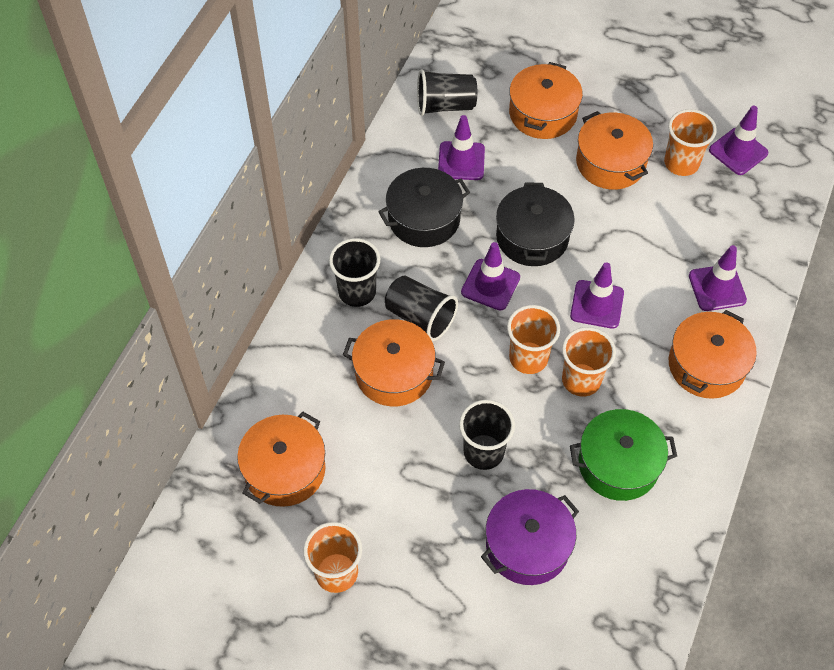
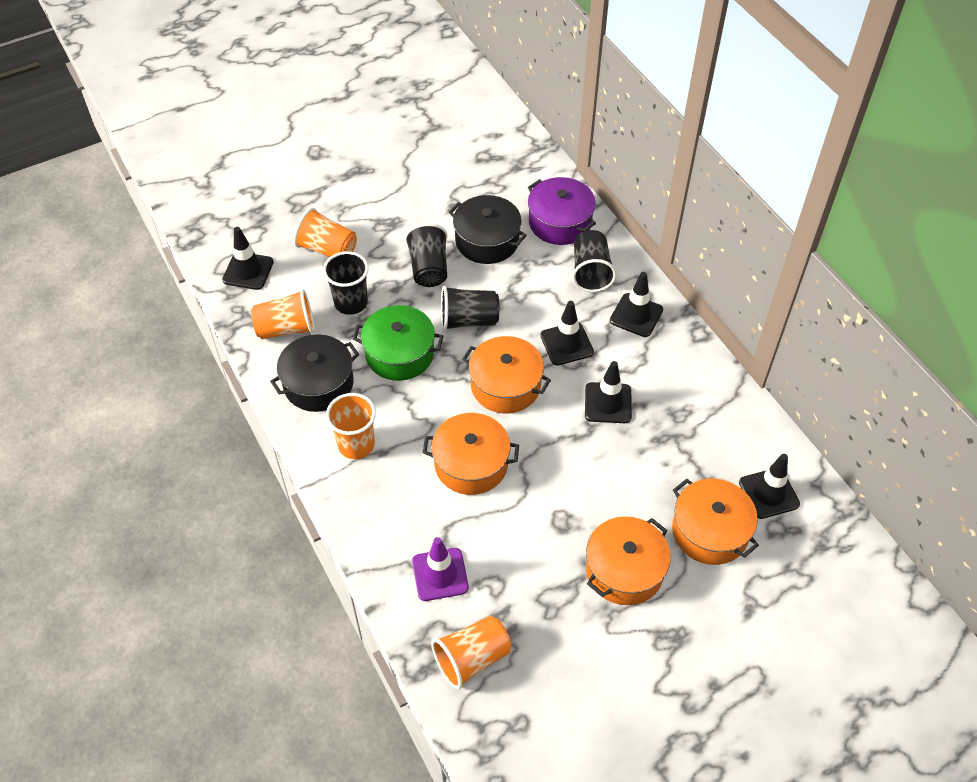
black traffic cone: none = 0 -> [222,227,274,290] [540,301,594,365] [585,361,632,423] [610,272,663,337] [739,454,800,519] = 5
orange pot: [237,412,326,507] [343,319,445,406] [509,62,583,139] [576,111,653,190] [669,310,757,399] = 5 -> [422,413,519,495] [462,336,551,413] [586,516,671,605] [672,479,759,565] = 4
purple traffic cone: [438,115,485,180] [461,242,520,311] [570,262,624,329] [689,245,747,311] [709,106,768,175] = 5 -> [412,537,469,601] = 1

